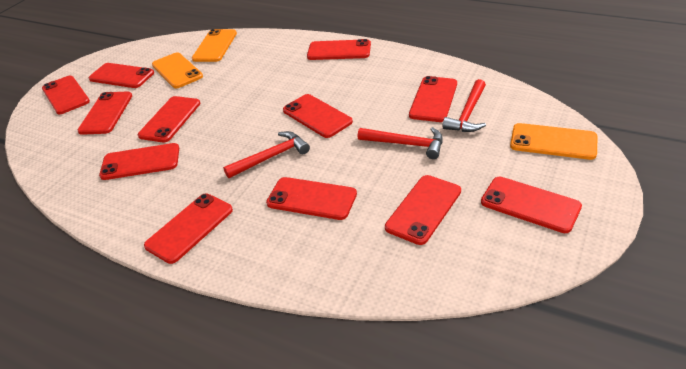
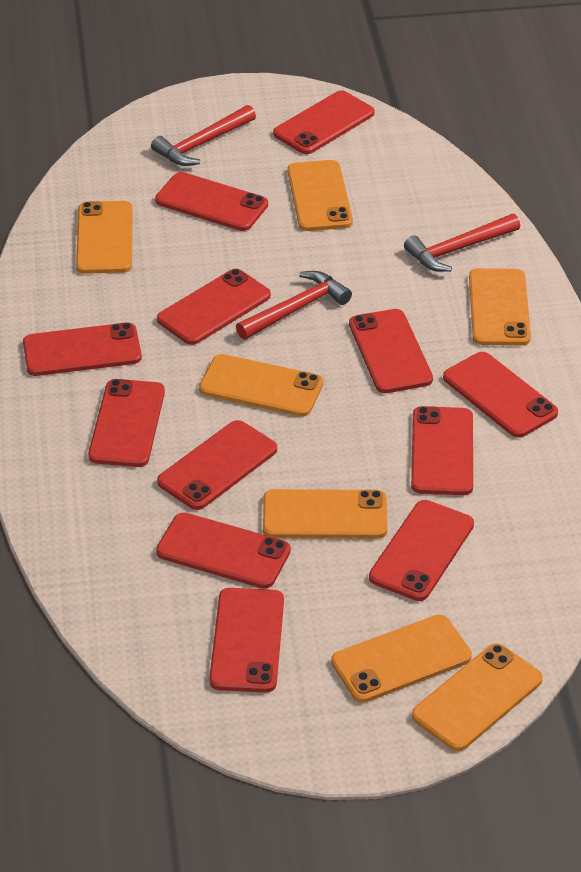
orange phone: [152,53,203,88] [192,29,237,62] [510,123,597,160] = 3 -> [76,201,132,274] [199,354,323,417] [263,489,388,538] [287,160,353,231] [331,615,472,703] [412,643,543,751] [469,268,531,346] = 7

